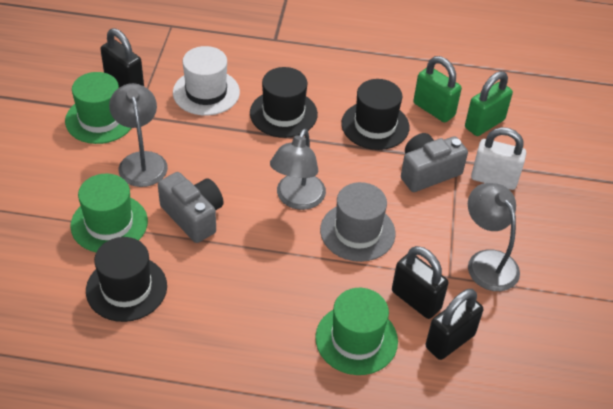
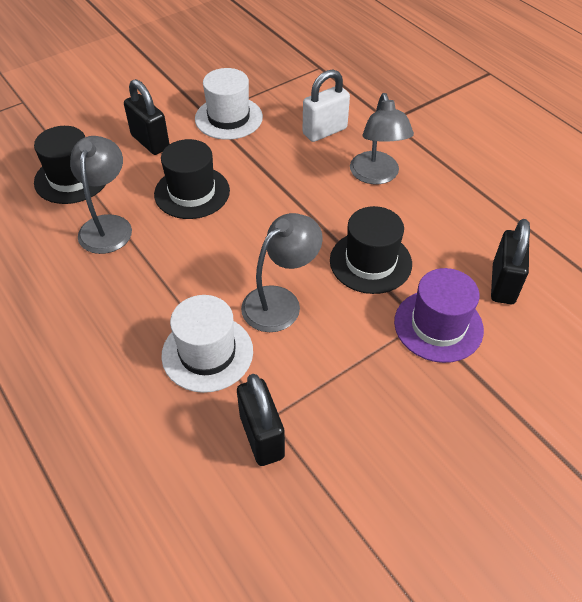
green hat: [65,72,131,144] [70,174,148,252] [315,288,398,375] = 3 -> none = 0
green padlock: [413,56,462,123] [465,71,513,136] = 2 -> none = 0
grey camera: [158,172,223,243] [401,133,468,192] = 2 -> none = 0
grey hat: [320,182,395,262] = 1 -> none = 0
purple hat: none = 0 -> [394,268,484,363] = 1
white hat: [173,46,240,115] = 1 -> [161,295,253,393] [195,68,263,140] = 2

